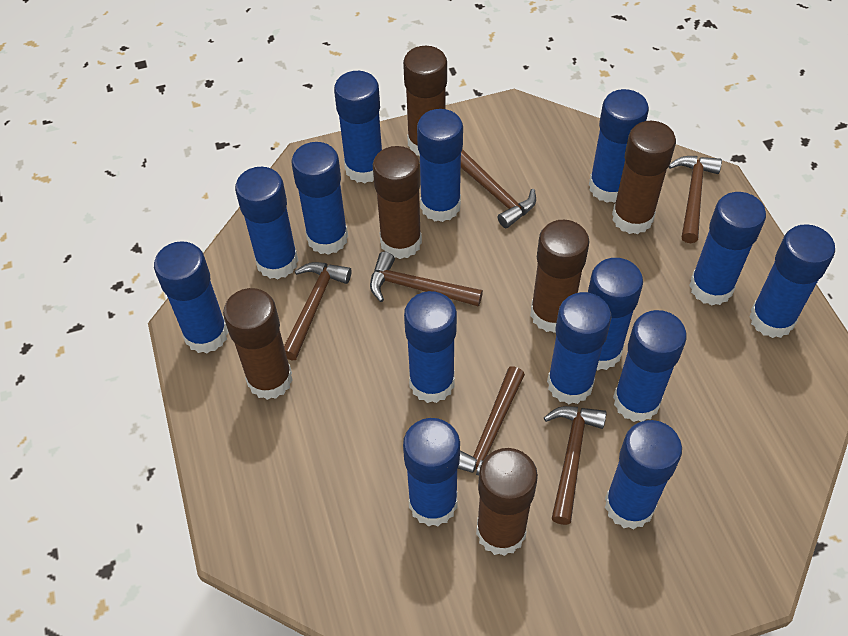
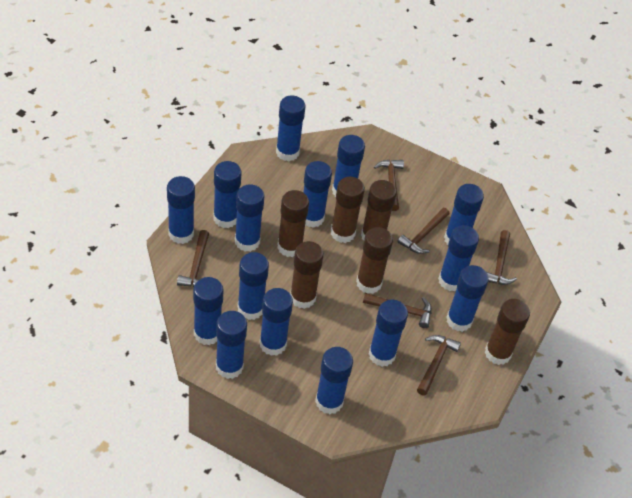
blue glue stick: [154,241,228,353] [235,167,298,279] [292,142,348,255] [334,71,382,183] [403,418,460,526] [404,291,457,403] [417,109,463,222] [547,292,612,404] [588,258,643,370] [589,89,649,203] [605,420,682,529] [613,310,687,422] [689,192,766,305] [749,224,835,338] = 14 -> [167,176,195,244] [193,277,224,345] [213,161,242,228] [216,311,247,379] [235,184,264,252] [238,252,269,320] [259,288,293,356] [276,96,306,161] [303,161,332,228] [315,347,353,414] [332,135,365,197] [369,300,408,367] [438,225,479,292] [444,184,484,245] [446,265,489,332] = 15

